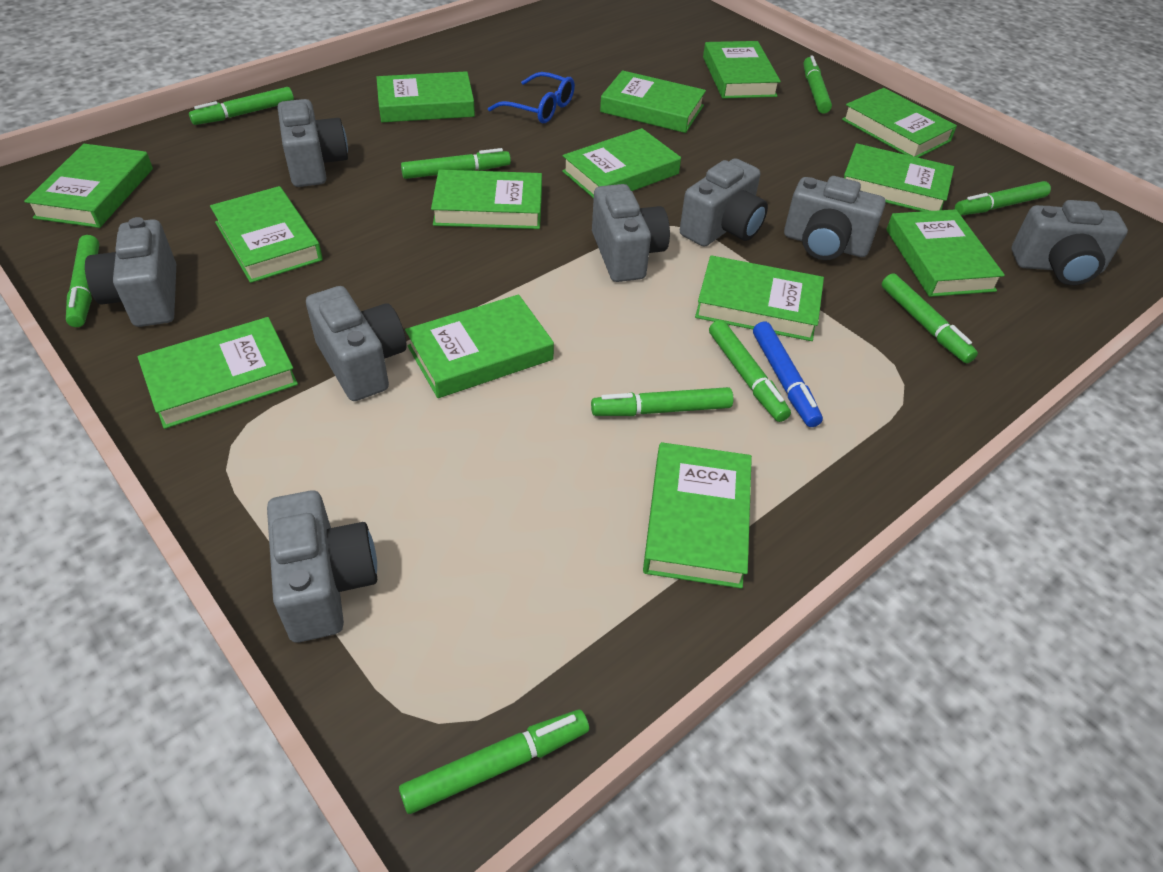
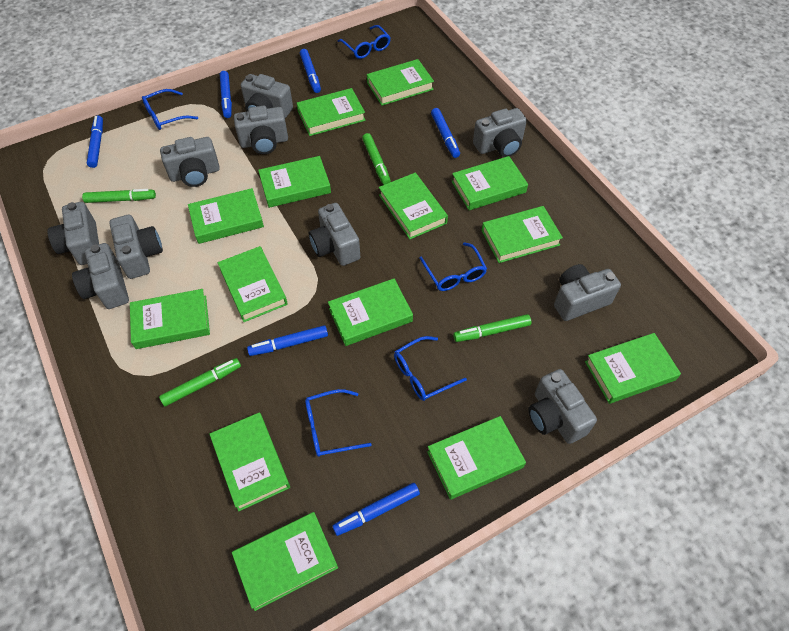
blue glasses: [488,72,575,123] = 1 -> [142,89,198,130] [305,389,372,457] [338,25,391,59] [394,336,467,401] [419,242,487,291] = 5
blue marker: [753,322,823,427] = 1 -> [87,116,103,168] [220,71,232,118] [247,325,328,356] [300,49,321,93] [332,483,420,536] [431,108,460,158] = 6
green marker: [66,235,99,327] [189,87,294,125] [399,710,589,814] [401,148,511,179] [591,387,733,416] [709,320,791,422] [803,55,832,114] [882,273,978,363] [955,181,1051,216] = 9 -> [82,189,156,203] [159,358,241,407] [362,133,391,185] [453,314,531,342] = 4
grey camera: [85,217,176,327] [267,491,377,643] [278,99,348,187] [306,286,407,401] [592,184,670,282] [680,158,768,247] [784,176,886,260] [1011,200,1128,285] = 8 -> [47,202,99,265] [72,243,129,309] [109,215,163,279] [160,137,220,187] [234,106,288,154] [241,74,293,118] [309,203,360,266] [473,108,527,157] [528,369,597,444] [554,264,621,321] = 10

